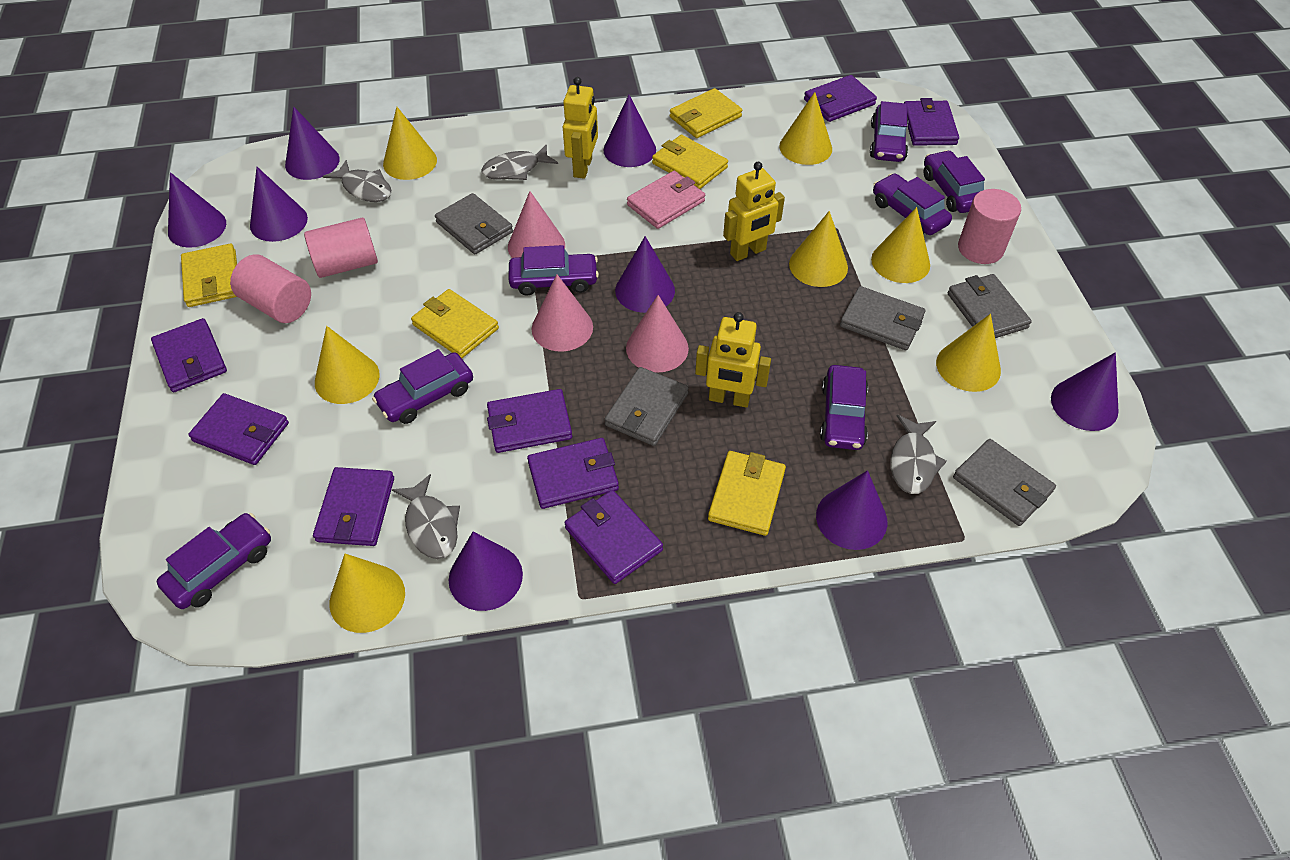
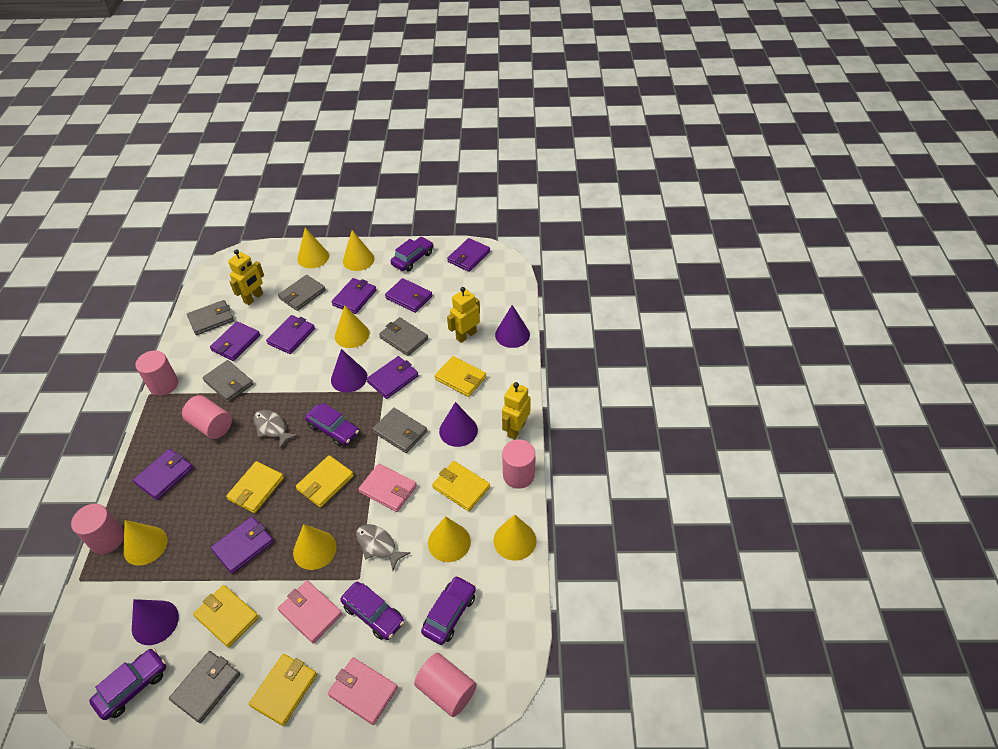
grey fish: [323,160,391,202] [392,474,460,559] [481,144,558,180] [890,415,947,494] = 4 -> [253,410,298,449] [356,524,410,570] = 2
grey wallet: [435,193,513,254] [605,367,689,446] [840,286,925,350] [948,274,1032,338] [953,439,1056,526] = 5 -> [169,651,240,723] [187,300,234,335] [202,360,254,402] [278,275,326,311] [372,408,427,453] [379,317,428,356] = 6
pink cone: [508,191,565,258] [532,274,593,352] [626,295,689,373] = 3 -> none = 0
pink cylinder: [230,255,311,323] [304,218,378,278] [958,189,1021,264] = 3 -> [71,504,124,554] [135,350,178,396] [182,395,232,439] [414,653,477,717] [502,439,535,489] = 5
pink wallet: [627,171,705,229] = 1 -> [278,580,342,644] [328,657,398,725] [358,464,417,512] = 3
purple car: [157,513,271,609] [372,349,473,424] [509,245,599,296] [820,365,868,450] [870,101,908,162] [873,173,952,235] [924,150,985,213] = 7 -> [89,648,166,720] [305,403,359,446] [340,582,404,640] [390,237,433,271] [421,576,476,645] = 5
purple cone: [168,172,226,248] [250,167,308,242] [285,106,340,180] [449,532,523,611] [603,95,656,167] [615,236,675,313] [816,470,887,550] [1051,352,1118,431] = 8 -> [132,599,179,645] [331,349,367,393] [439,402,478,447] [495,305,530,348] = 4
yellow wallet: [181,244,237,307] [411,289,499,358] [652,135,728,189] [670,88,742,138] [708,451,786,536] = 5 -> [193,585,259,648] [226,461,284,513] [249,654,317,726] [296,455,354,508] [432,461,490,511] [435,356,486,397] = 6

